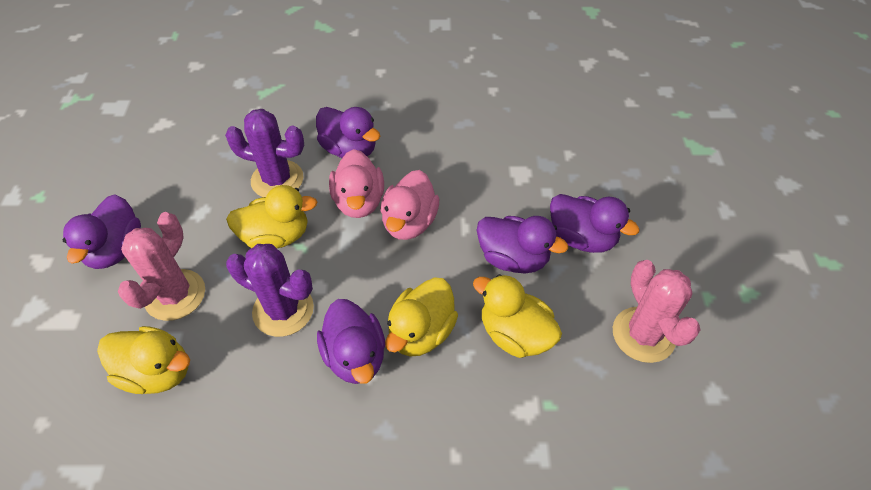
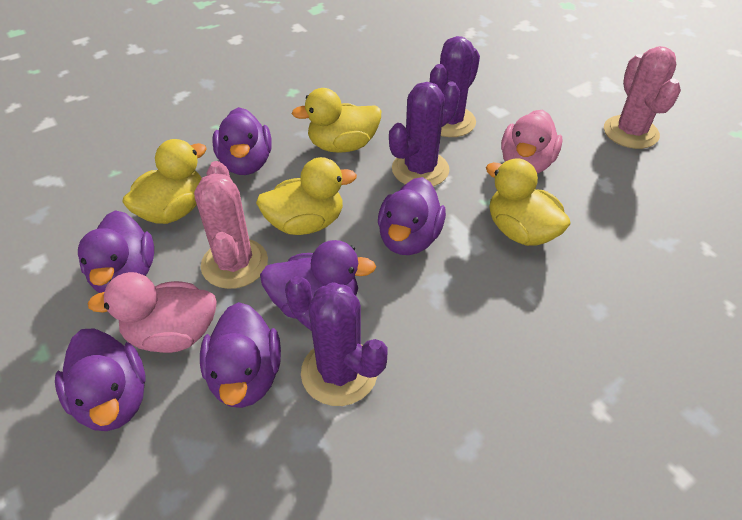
purple cactus: [225,109,304,197] [226,244,314,337] = 2 -> [285,276,388,406] [389,81,460,186] [430,36,480,137] = 3
purple duck: [63,194,141,269] [316,107,380,158] [317,299,385,384] [477,216,568,273] [550,194,640,253] = 5 -> [55,328,146,431] [78,210,154,293] [200,302,281,408] [212,107,272,175] [260,240,376,319] [378,177,446,255] = 6

